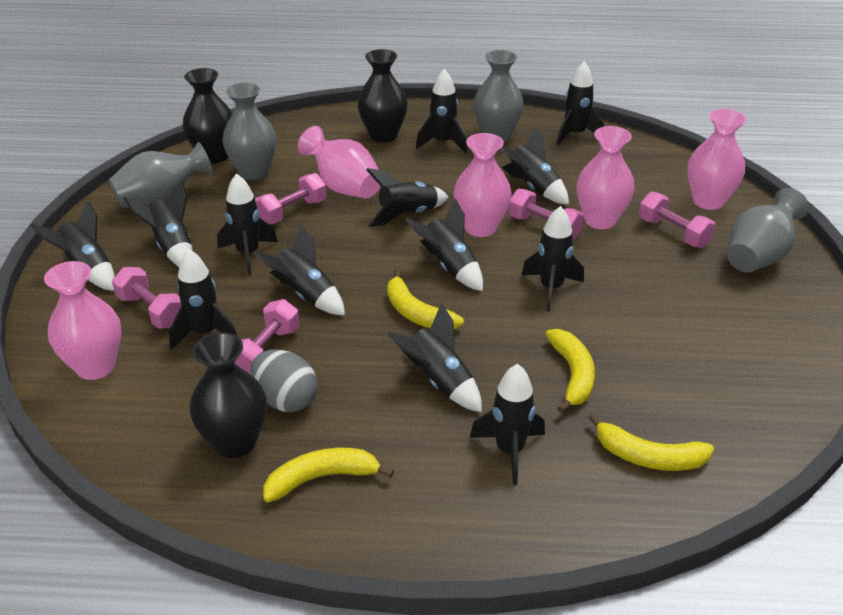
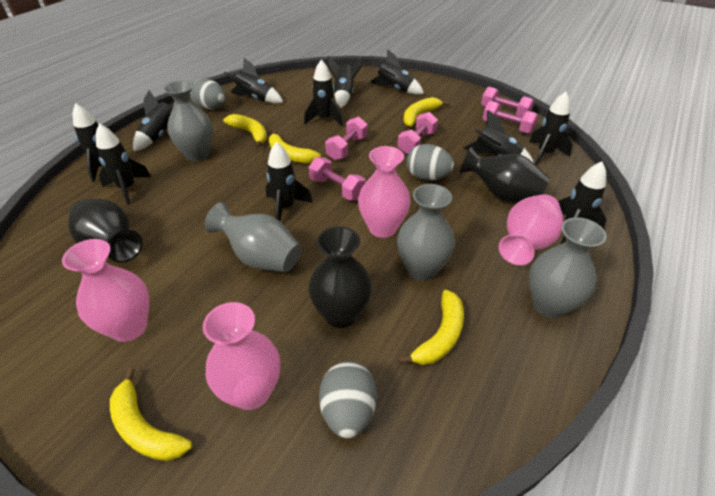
black rocket: [31,200,115,291] [124,181,193,267] [169,249,237,350] [217,173,278,275] [253,224,345,315] [366,168,449,227] [387,302,482,412] [406,198,483,291] [416,69,467,153] [470,364,545,485] [500,127,569,205] [522,206,584,312] [556,61,604,145] = 13 -> [73,103,129,182] [96,123,151,205] [133,90,174,151] [224,58,283,104] [266,142,313,221] [304,60,343,126] [328,56,364,108] [370,49,424,95] [463,110,534,163] [529,92,572,166] [558,162,606,244] = 11
grey egg: [251,350,317,412] = 1 -> [190,78,226,110] [319,361,377,438] [406,144,454,181] = 3
pink vase: [44,261,122,380] [298,126,381,199] [453,133,512,237] [577,126,635,229] [687,109,747,210] = 5 -> [62,239,149,342] [203,302,280,410] [358,146,411,238] [499,194,564,265] = 4
yellow banana: [264,448,394,503] [387,269,464,329] [546,329,595,413] [588,413,714,471] = 4 -> [110,368,192,461] [223,114,267,148] [269,130,321,163] [398,290,464,365] [403,97,449,127] = 5

